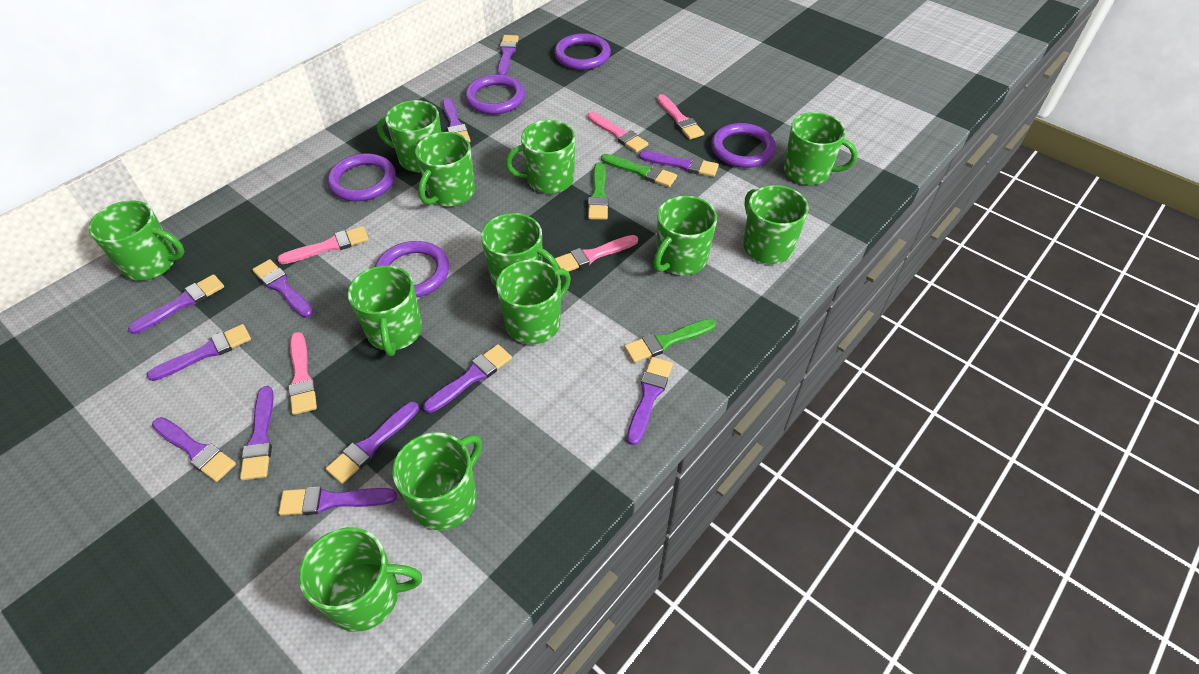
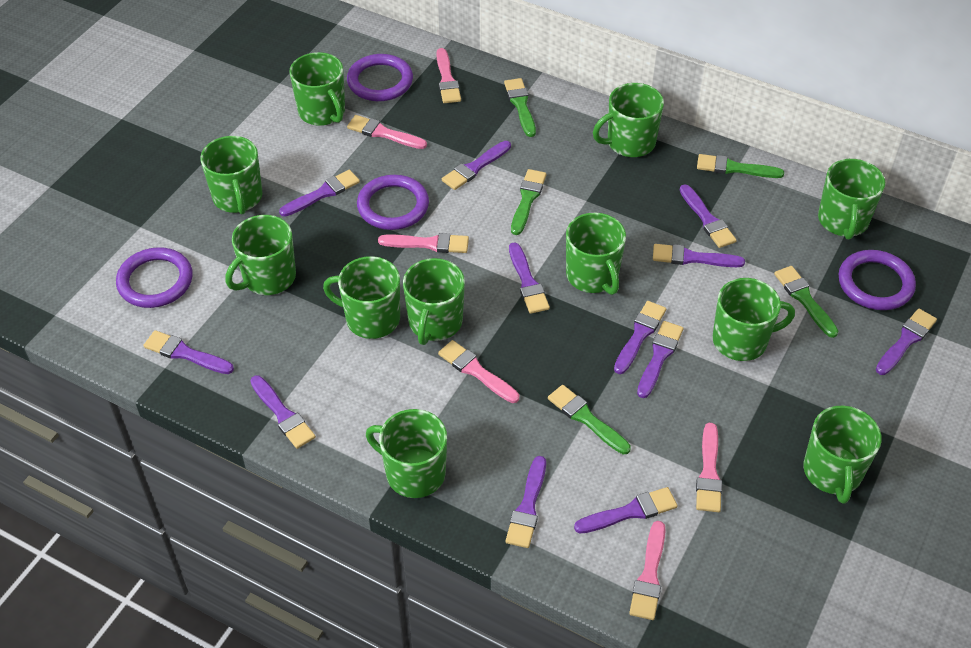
green brush: [588,162,609,220] [601,154,677,187] [624,319,716,363] = 3 -> [504,78,536,137] [511,169,546,235] [548,385,631,454] [697,154,784,178] [774,266,838,338] = 5
green mug: [88,201,185,281] [299,527,422,632] [348,265,422,356] [377,100,441,172] [393,432,482,530] [415,132,475,206] [481,213,559,288] [496,260,571,344] [505,120,575,194] [654,196,717,275] [743,185,809,264] [784,112,858,185] = 12 -> [200,136,263,214] [226,215,296,295] [289,52,345,126] [323,256,400,339] [366,409,447,498] [403,258,465,345] [566,212,626,295] [593,83,664,157] [712,278,795,361] [803,405,882,504] [818,159,885,240] = 11
pink brush: [277,226,369,264] [288,332,317,415] [555,235,638,272] [588,112,648,153] [657,94,704,140] = 5 -> [347,115,427,149] [378,233,469,253] [436,48,461,103] [438,340,519,403] [629,521,666,620] [696,423,722,512] = 6
purple ring: [327,153,396,202] [375,241,449,298] [465,74,525,114] [554,33,611,70] [711,123,776,168] = 5 -> [116,247,193,308] [347,54,413,101] [357,175,429,230] [839,250,916,310] = 4

